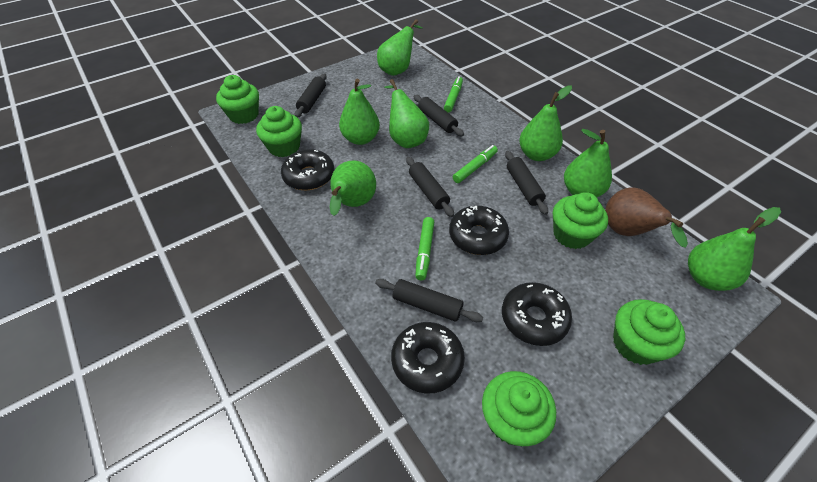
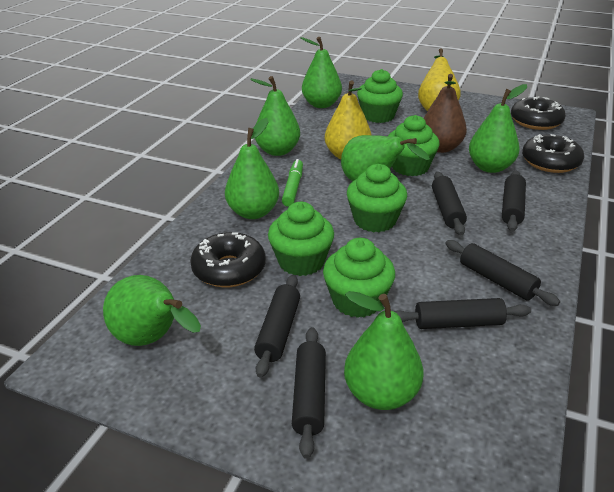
black donut: [281,149,334,190] [391,322,465,393] [449,206,509,255] [502,282,572,346] = 4 -> [190,232,266,287] [511,96,566,130] [522,134,584,173] = 3
black rolling pin: [295,73,327,118] [375,279,483,322] [406,157,454,217] [414,95,464,136] [505,151,548,215] = 5 -> [254,275,300,378] [292,327,326,459] [394,298,531,329] [432,172,467,235] [445,240,560,306] [502,171,526,231] = 6
green marker: [415,217,434,280] [444,76,463,112] [453,145,498,183] = 3 -> [282,159,303,207] = 1
yellow pear: none = 0 -> [325,81,372,159] [418,48,461,111] = 2

